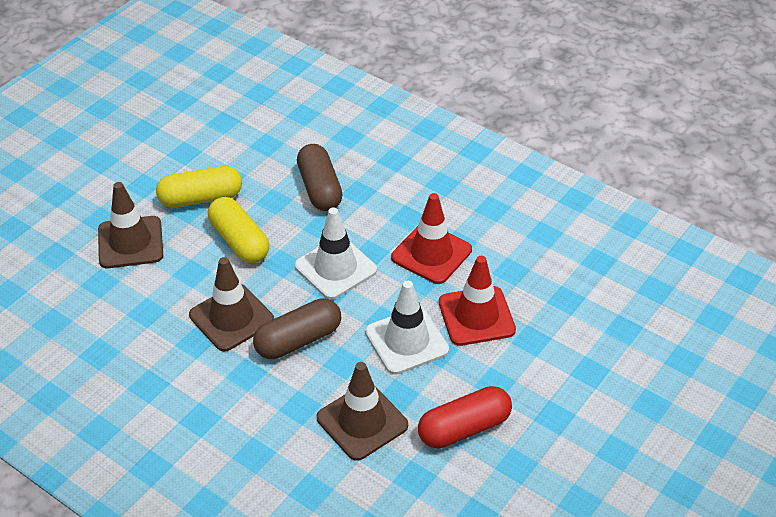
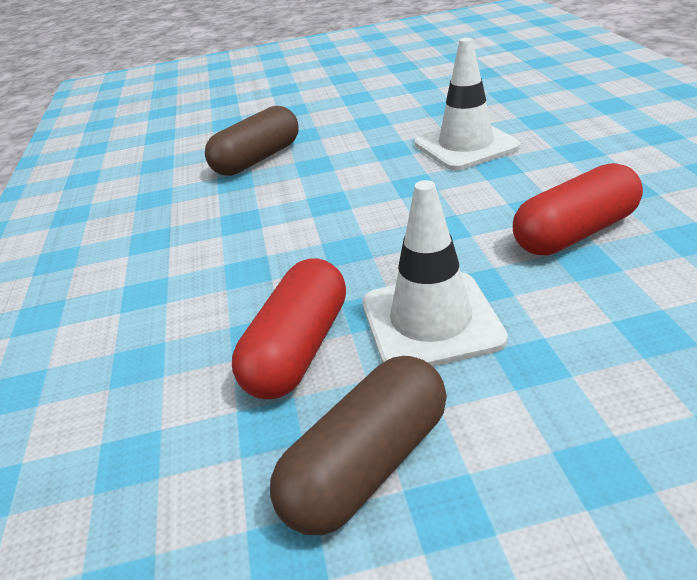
brown traffic cone: [98,182,163,268] [189,257,274,352] [317,362,408,461] = 3 -> none = 0
red capsule: [418,386,512,448] = 1 -> [232,258,346,399] [513,163,643,255] = 2
red traffic cone: [391,193,472,284] [439,256,516,346] = 2 -> none = 0
yellow capsule: [156,166,242,208] [208,197,269,263] = 2 -> none = 0

